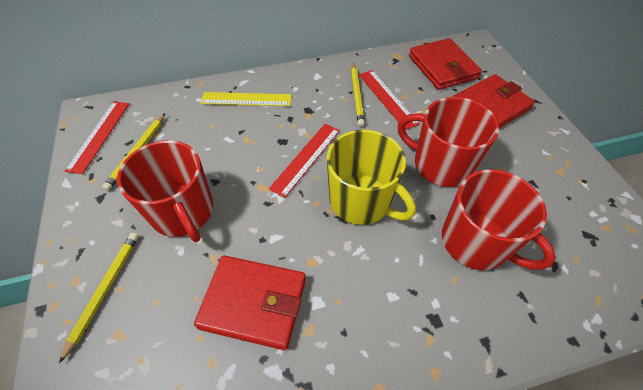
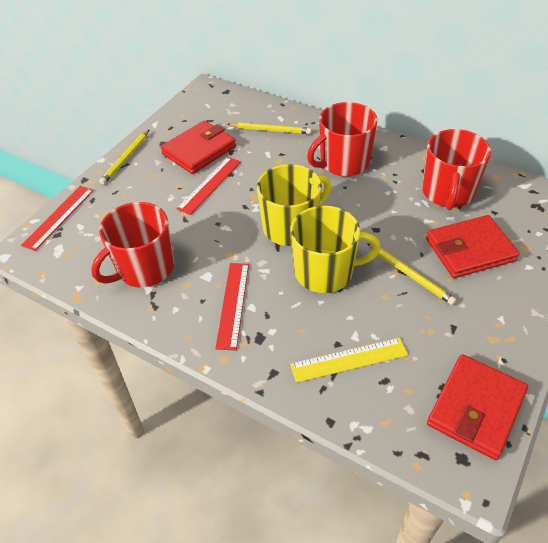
yellow mug: [326,130,416,225] = 1 -> [257,164,331,246] [290,206,381,293] = 2

